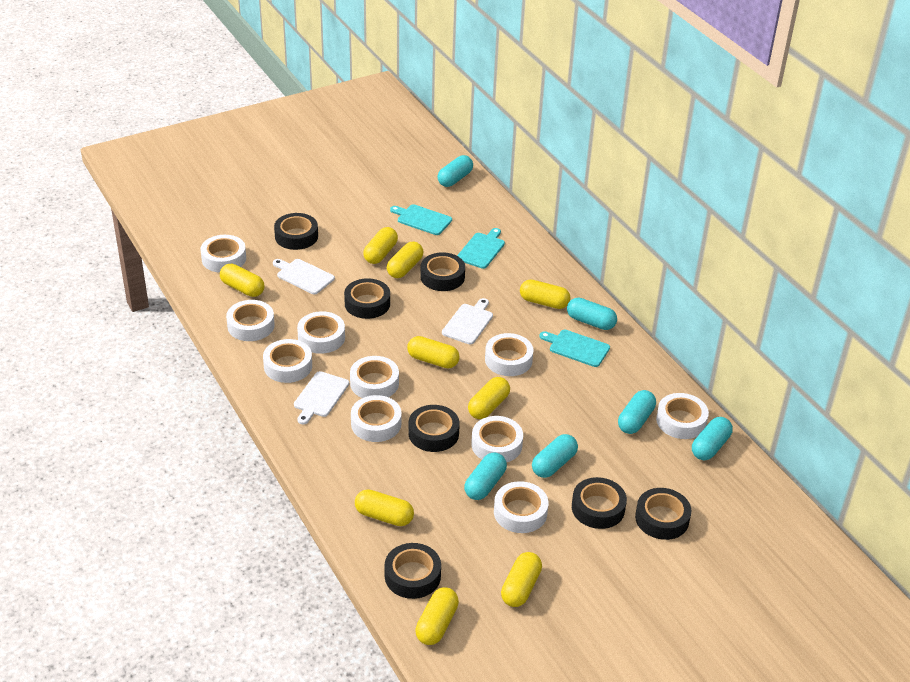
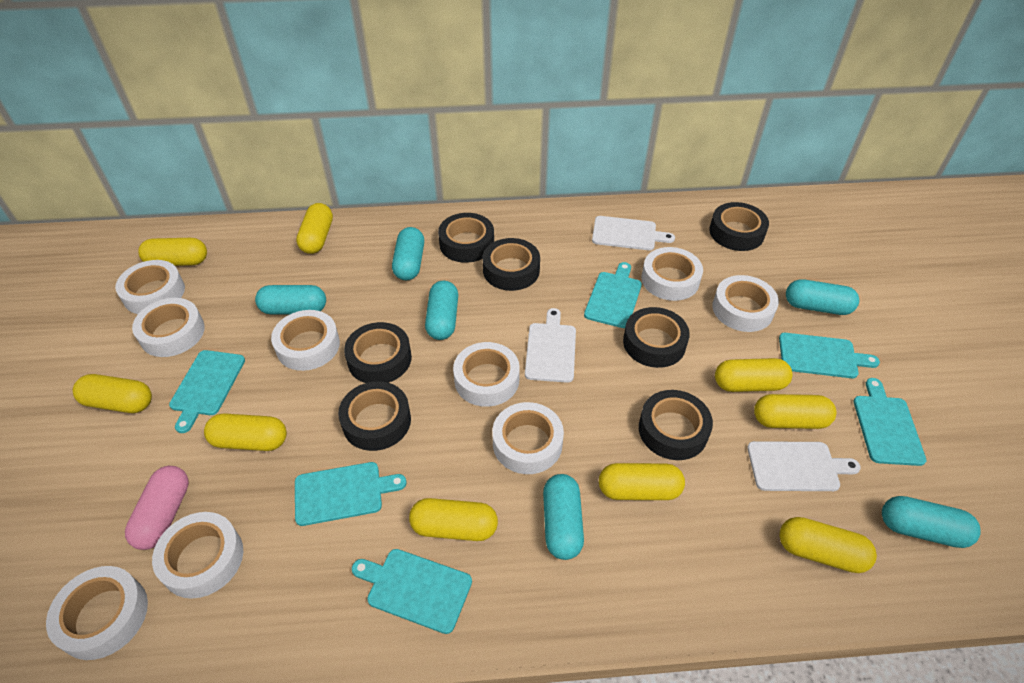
pink capsule: none = 0 -> [125,466,189,550] = 1
turquoise cutting board: [390,204,452,235] [457,228,505,269] [539,330,610,367] = 3 -> [169,350,245,433] [295,462,406,526] [352,549,472,634] [584,262,642,328] [779,333,880,378] [853,378,927,466] = 6
white tape: [201,235,246,273] [226,300,275,341] [263,339,312,383] [297,311,345,354] [350,356,399,398] [351,395,402,442] [471,416,523,462] [485,333,534,376] [494,481,548,533] [656,393,709,439] = 10 -> [46,566,148,660] [115,260,185,314] [132,298,205,357] [152,512,243,599] [271,310,340,371] [453,342,520,407] [492,402,564,474] [641,247,703,301] [712,275,779,332] = 9

